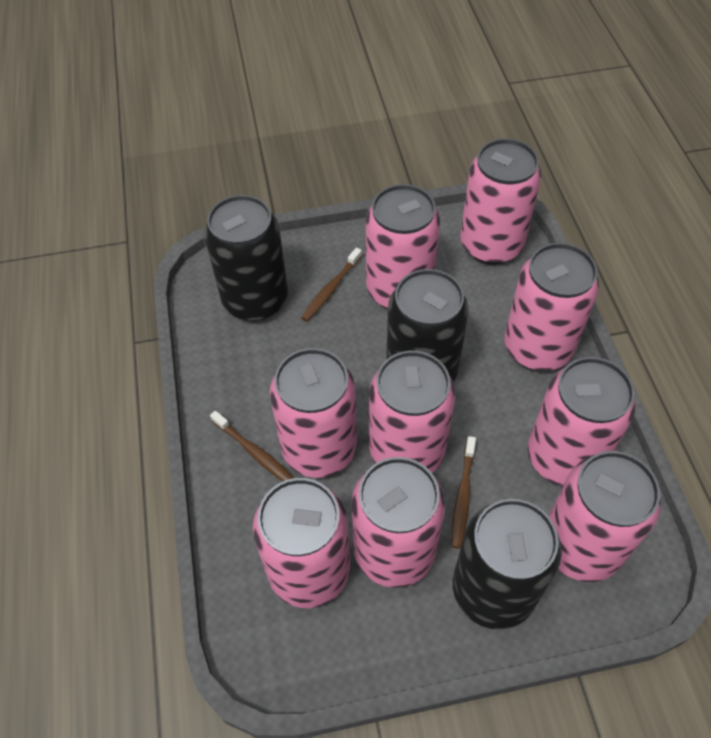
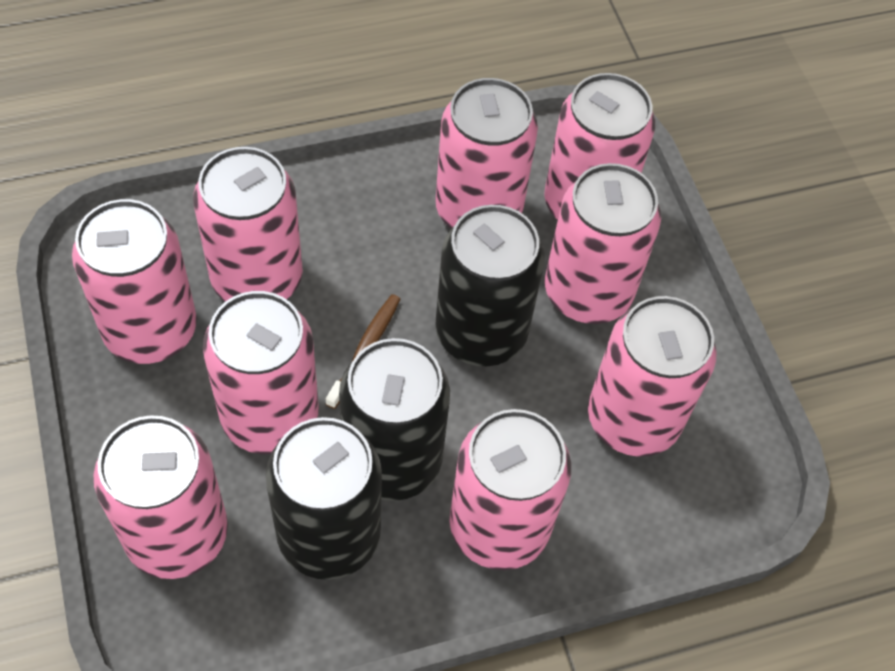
brown toothbrush: [210,411,294,481] [301,247,362,322] [451,436,476,549] = 3 -> [326,294,400,409] = 1

